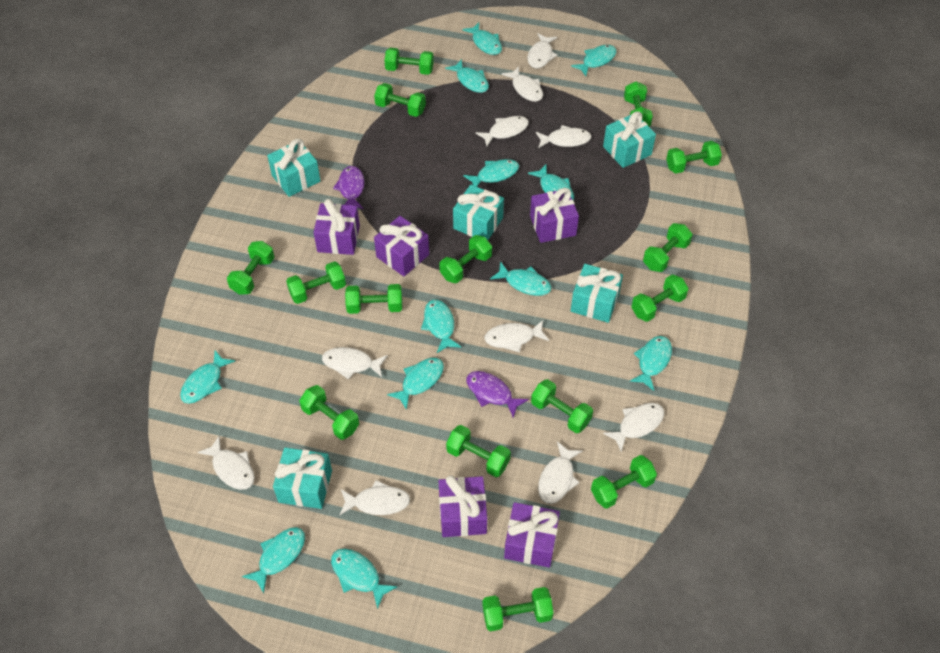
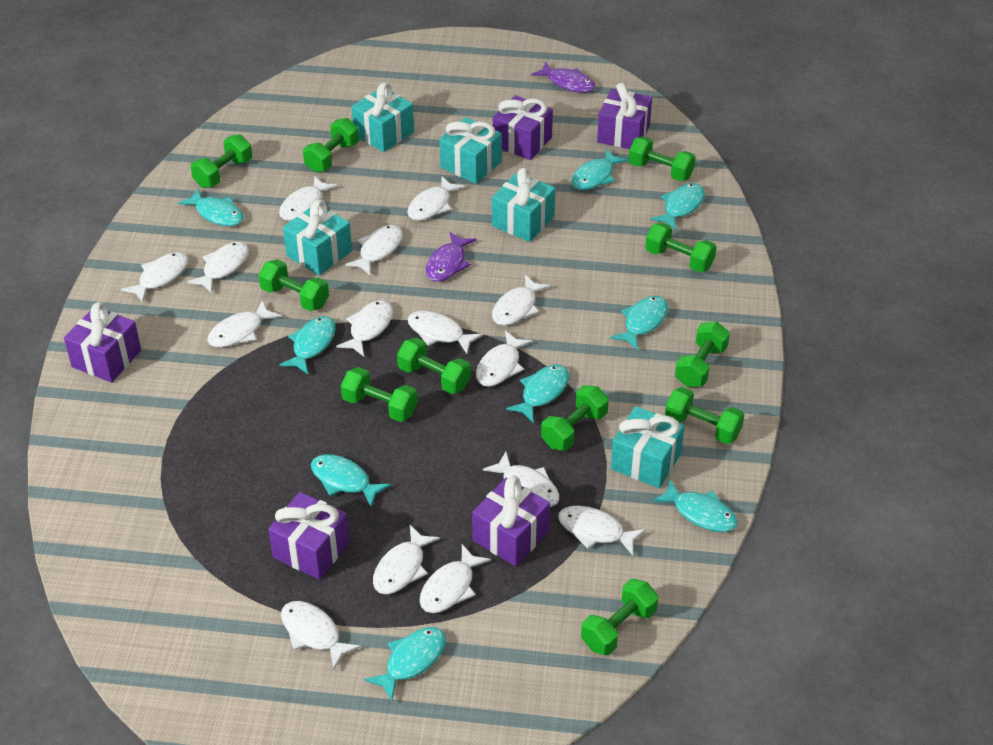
green dumbbell: [227,241,275,295] [286,261,346,304] [299,385,359,440] [345,284,402,314] [374,83,426,117] [384,48,434,75] [439,235,492,283] [446,425,511,477] [482,587,553,631] [531,379,593,433] [591,455,657,509] [624,81,653,126] [631,274,689,322] [643,223,693,272] [666,141,722,173] = 15 -> [191,134,252,188] [258,259,329,311] [303,118,359,172] [341,367,418,422] [397,338,471,394] [541,385,609,451] [581,579,658,655] [628,137,696,181] [645,222,716,272] [665,387,744,444] [675,322,730,387] = 11
turquoise fish: [180,350,235,404] [242,527,305,593] [331,549,398,609] [387,358,444,410] [421,300,461,353] [445,59,489,93] [462,23,502,55] [463,159,519,187] [490,261,552,296] [528,164,574,200] [571,45,617,76] [630,336,672,391] = 12 -> [178,188,243,226] [279,316,336,374] [311,454,391,507] [364,627,446,701] [506,364,569,422] [571,149,628,190] [610,296,668,350] [651,183,705,230] [652,480,738,532] = 9
white fish: [197,436,255,490] [322,347,388,379] [340,480,410,515] [475,116,529,146] [484,320,549,352] [502,66,543,102] [528,33,557,68] [536,125,591,148] [538,441,582,504] [603,403,664,452] = 10 -> [121,252,188,303] [187,242,249,293] [207,300,281,347] [279,176,338,221] [281,601,361,669] [336,300,393,356] [345,225,403,275] [373,525,440,595] [407,176,465,221] [407,311,483,354] [420,544,491,613] [476,331,533,387] [483,452,559,507] [492,275,551,326] [558,506,646,556] = 15

